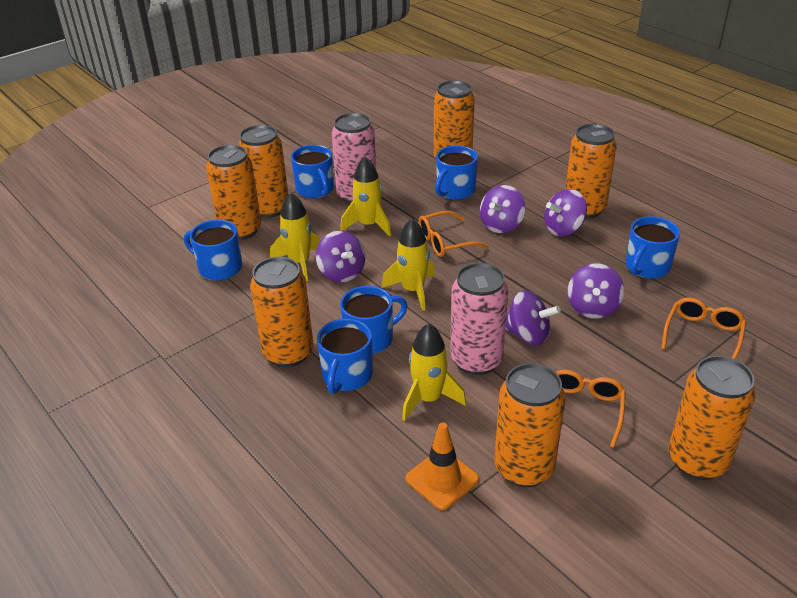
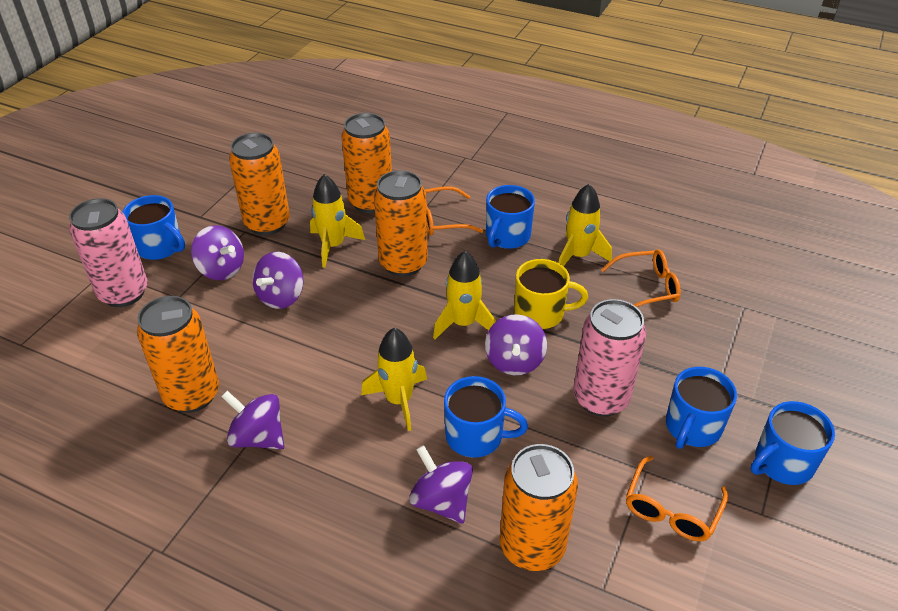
blue mug: [184,220,242,281] [291,145,334,198] [317,319,373,394] [340,286,408,354] [435,146,478,200] [626,216,680,278] = 6 -> [123,195,185,260] [444,376,528,458] [486,185,535,249] [666,367,737,449] [750,401,835,485] = 5
orange can: [206,145,261,240] [238,125,288,218] [250,257,313,367] [434,80,475,158] [494,363,566,487] [565,124,617,219] [668,356,755,480] = 7 -> [137,296,219,413] [229,133,290,235] [341,113,392,213] [374,170,428,277] [500,444,578,571] = 5
orange traffic cone: [405,422,479,510] = 1 -> none = 0
yellow mug: none = 0 -> [514,259,588,329] = 1

